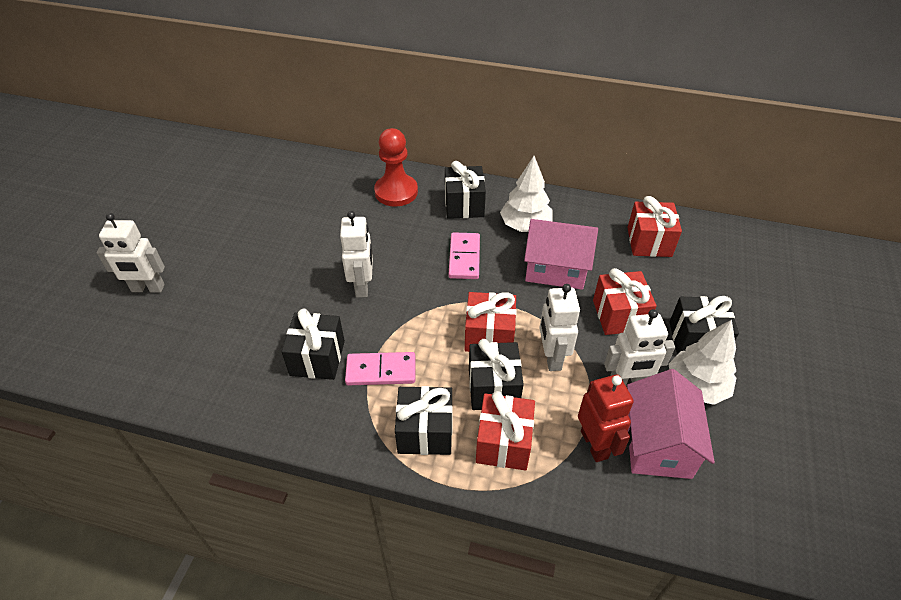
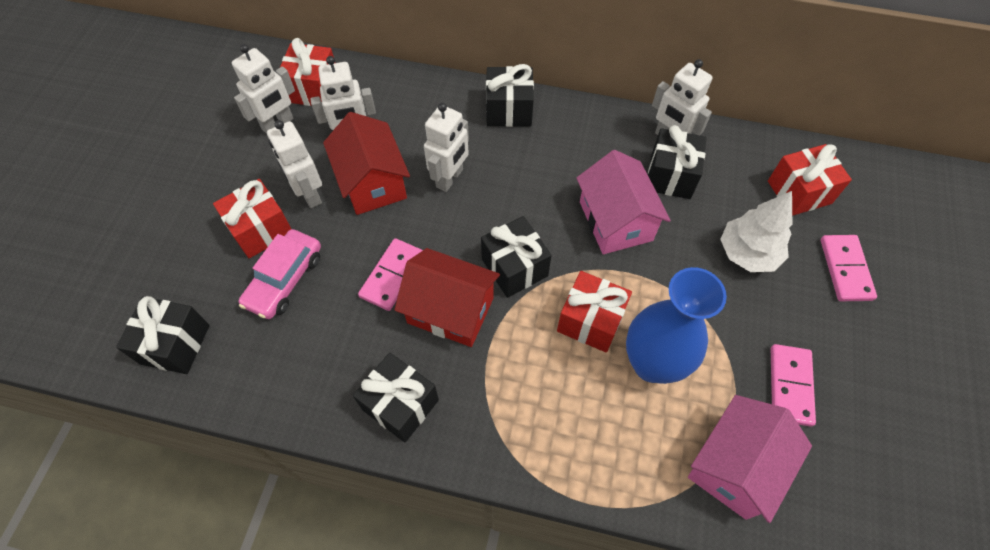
blue vase: none = 0 -> [626,267,727,384] = 1
pink car: none = 0 -> [238,229,321,319] = 1
pink domino: [345,352,415,385] [449,232,480,279] = 2 -> [358,238,423,311] [771,344,816,427] [821,235,877,301] = 3
red house: none = 0 -> [323,112,410,215] [394,248,500,347] = 2
red pawn: [374,128,418,207] = 1 -> none = 0
red robot: [578,375,634,462] = 1 -> none = 0
white robot: [97,213,165,293] [340,211,373,298] [540,284,580,371] [604,309,675,385] = 4 -> [232,44,295,134] [267,120,322,208] [311,56,376,130] [424,103,469,192] [652,59,713,135] = 5
white tree: [500,156,553,232] [669,320,736,405] = 2 -> [720,191,792,272] = 1

